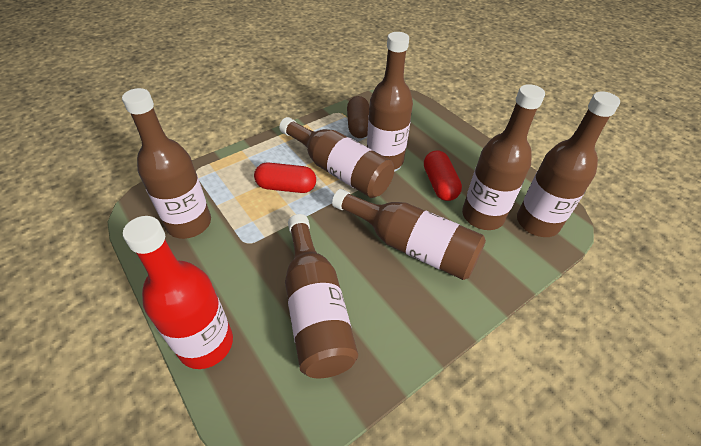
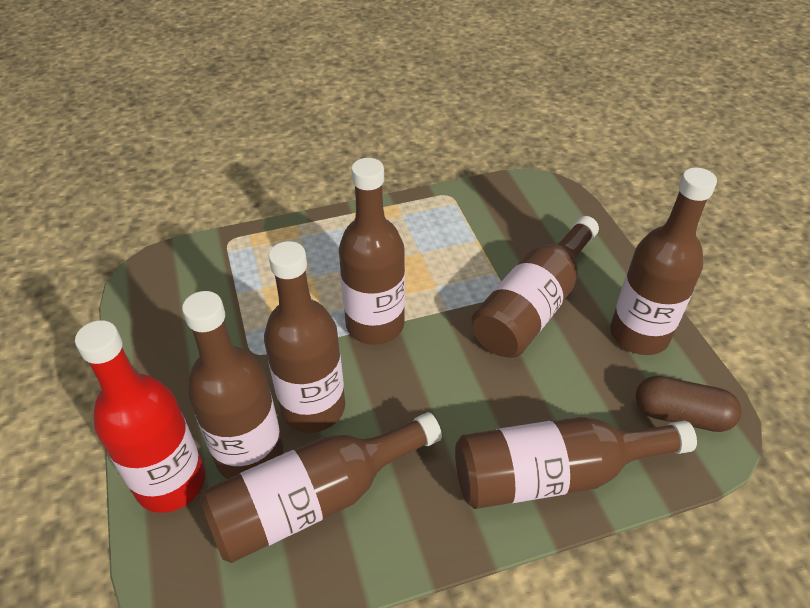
red capsule: [254,162,316,193] [424,150,462,201] = 2 -> none = 0

